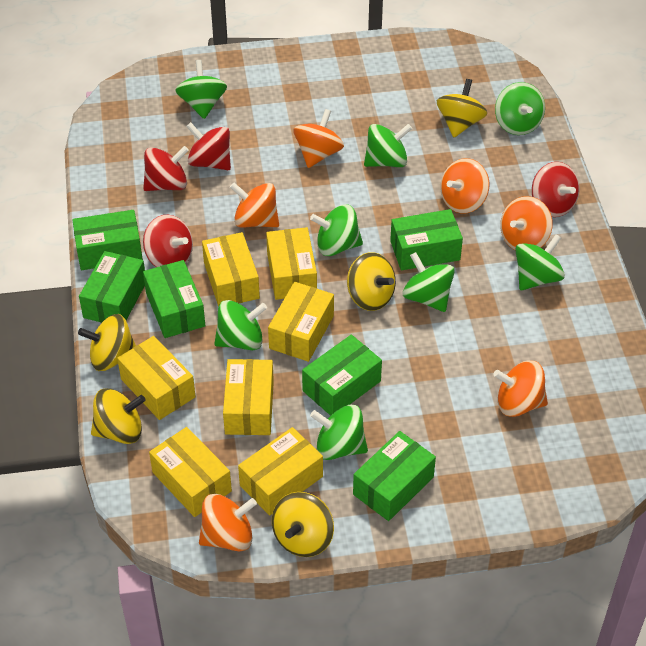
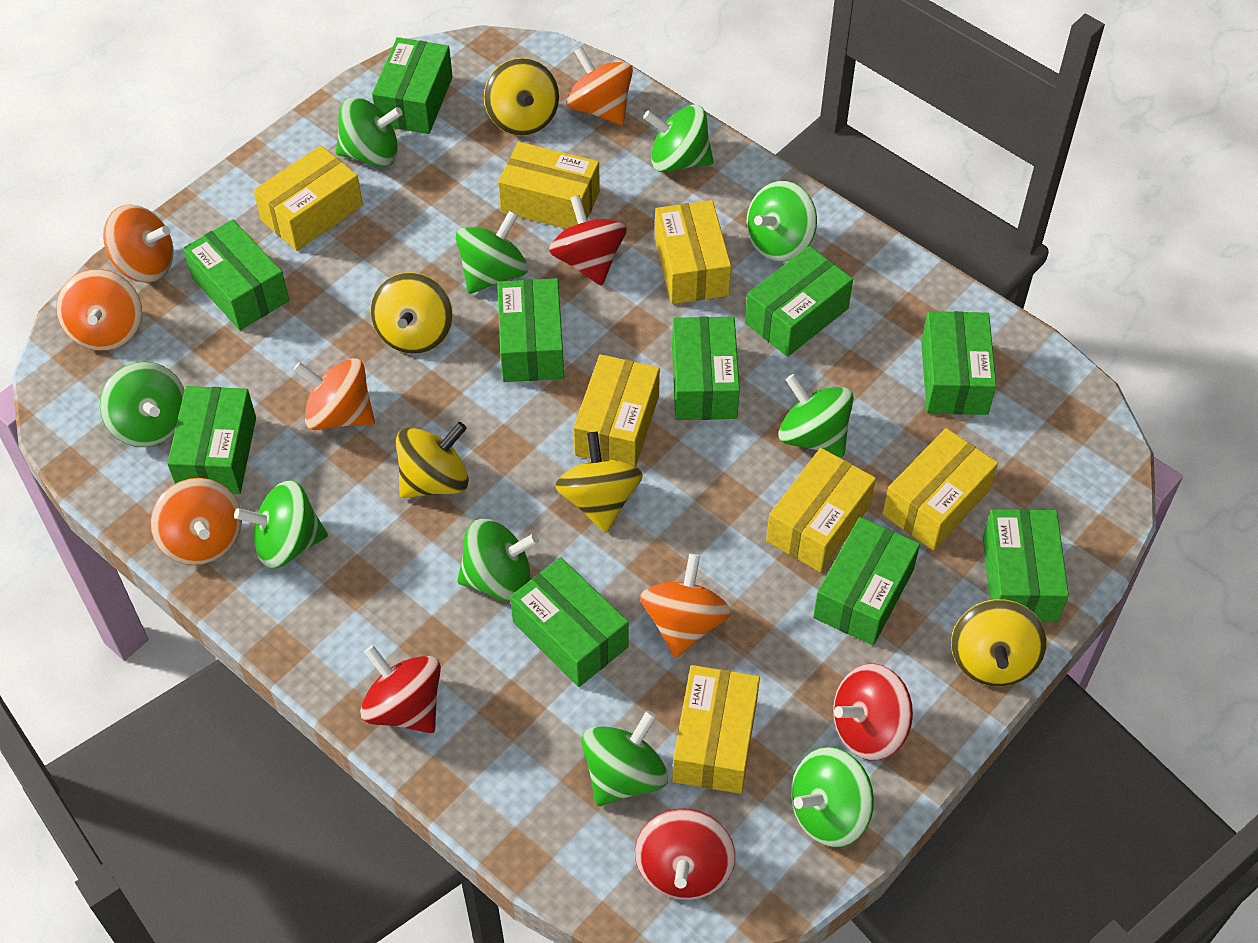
green box: [73,210,143,270] [79,251,145,323] [143,260,205,338] [302,334,382,416] [353,431,436,521] [390,209,463,271] = 6 -> [167,386,256,494] [183,219,289,330] [372,37,453,134] [497,278,564,382] [510,557,629,687] [672,317,740,420] [745,246,853,357] [813,517,920,645] [921,311,996,415] [983,509,1069,622] = 10
green spinning top: [175,60,227,119] [214,300,267,350] [310,204,363,256] [310,405,368,460] [364,124,412,167] [403,252,455,312] [495,82,545,135] [515,234,565,290] = 8 -> [100,362,184,447] [234,481,328,568] [336,97,403,167] [456,210,528,294] [457,519,539,602] [582,710,668,806] [643,105,714,172] [746,181,817,262] [778,374,854,457] [791,747,874,847] = 10

